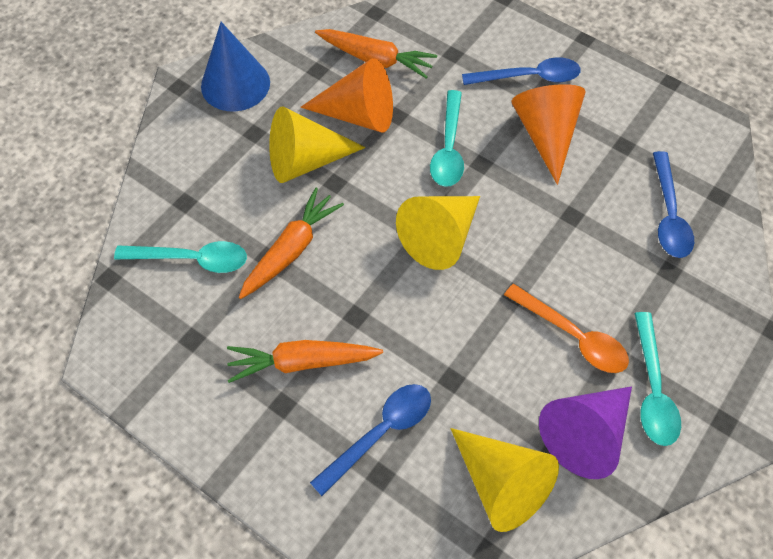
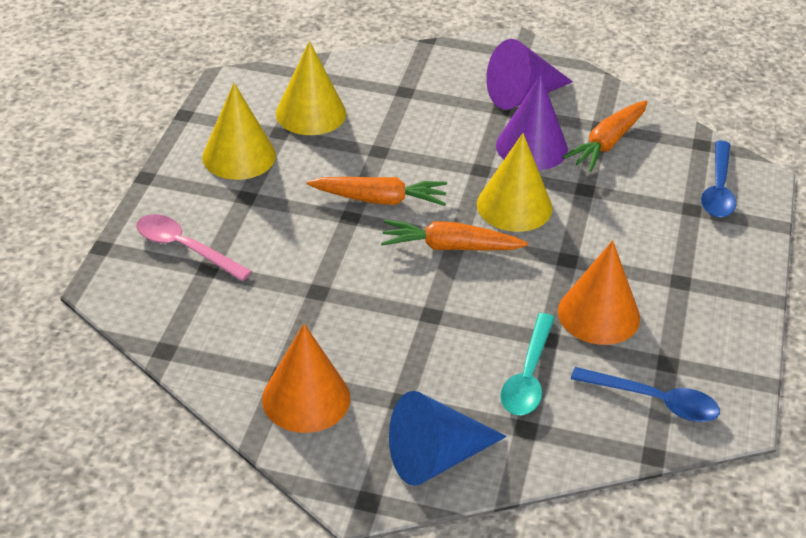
blue spoon: [310,384,431,496] [462,57,581,85] [653,151,694,258] = 3 -> [571,367,720,422] [701,141,736,218] = 2
orange spoon: [504,284,629,373] = 1 -> none = 0
pink spoon: none = 0 -> [136,214,252,281] = 1
purple cone: [539,386,632,479] = 1 -> [486,39,573,110] [496,75,568,170] = 2
turquoise spoon: [114,241,247,273] [430,90,464,187] [635,312,681,446] = 3 -> [500,313,555,415] = 1

